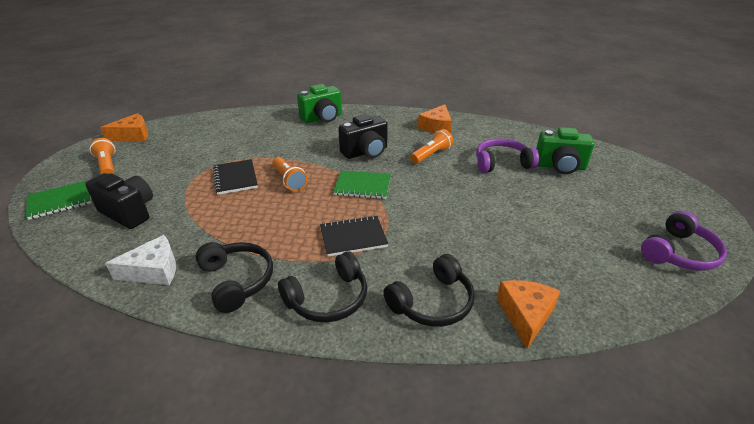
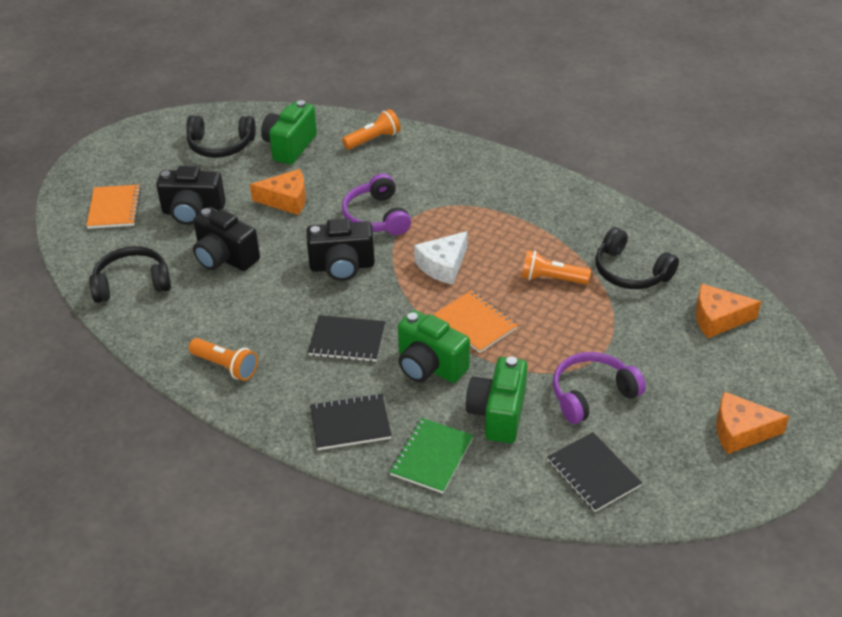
black camera: [85,173,153,229] [338,114,388,159] = 2 -> [156,166,226,225] [193,207,260,271] [306,218,375,281] = 3
black notebook: [213,159,258,195] [320,215,388,257] = 2 -> [308,315,386,362] [310,393,392,450] [547,432,642,512] = 3
green camera: [297,84,342,123] [536,127,595,174] = 2 -> [261,100,317,164] [398,310,470,383] [466,356,527,443] = 3
green notebook: [26,180,91,220] [333,170,391,199] = 2 -> [390,418,474,494] = 1
orange notebook: none = 0 -> [86,185,141,229] [433,291,518,353] = 2

